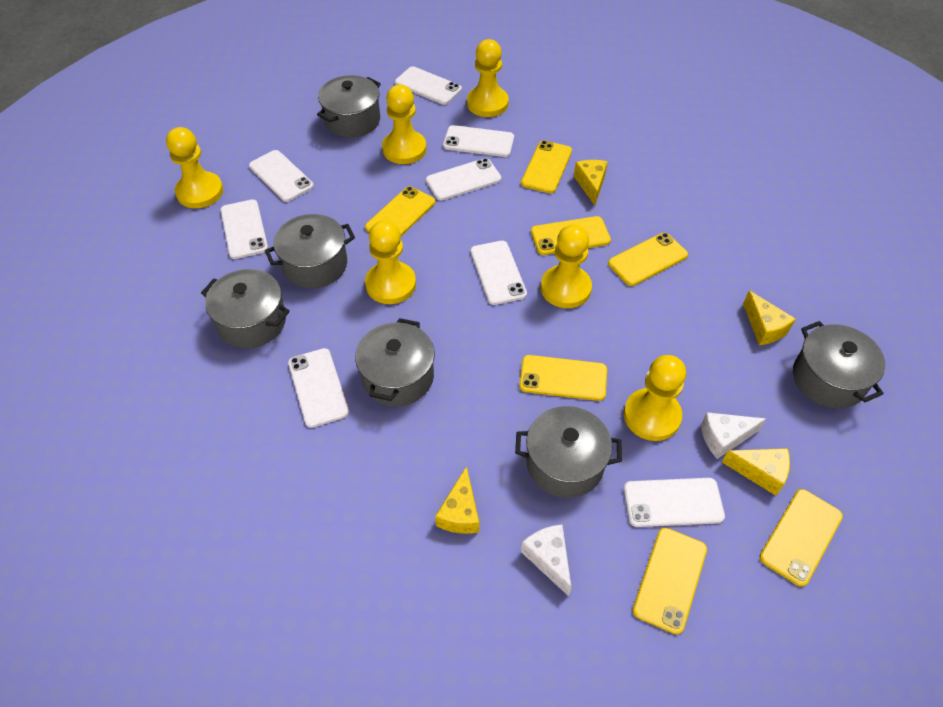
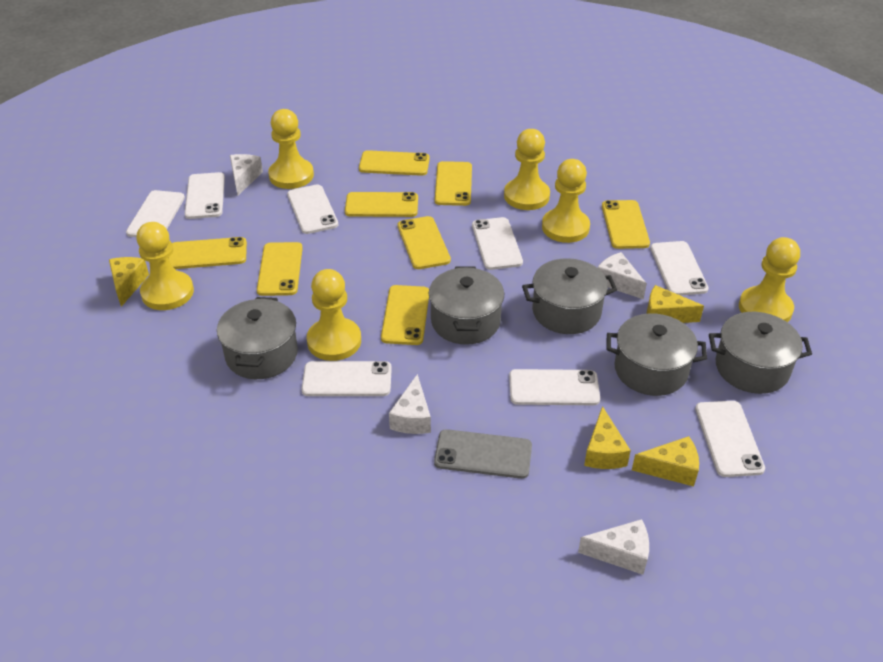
grey phone: none = 0 -> [434,429,532,479] = 1
grey pot: [201,269,290,348] [265,214,355,288] [317,75,381,138] [355,318,435,406] [515,406,622,498] [793,321,885,409] = 6 -> [217,297,298,379] [429,266,504,345] [522,258,617,334] [606,313,707,396] [709,312,812,394] = 5
white cheese: [521,524,571,596] [701,412,766,459] = 2 -> [230,154,263,195] [389,374,431,434] [578,519,649,575] [597,252,647,299] = 4
yellow phone: [365,186,435,236] [519,355,607,401] [521,140,572,193] [531,216,611,255] [608,233,688,286] [633,528,707,635] [759,489,843,587] = 7 -> [168,237,247,269] [257,242,303,296] [345,192,418,217] [359,150,430,176] [381,285,429,345] [398,216,451,269] [435,161,472,206] [602,200,650,249] = 8

